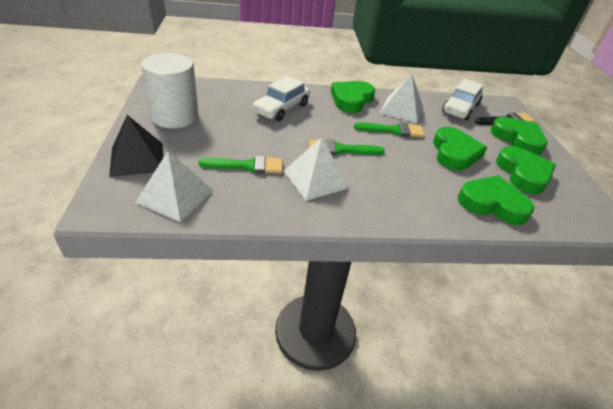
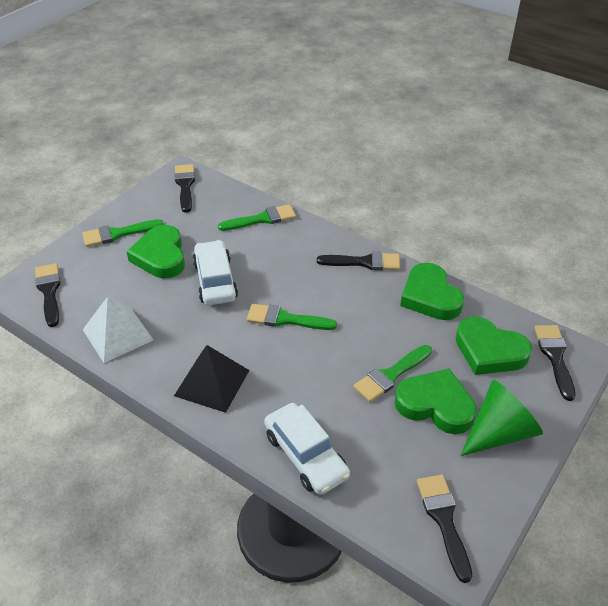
black brush: [475,112,535,125] = 1 -> [35,263,61,327] [175,164,195,213] [317,252,400,271] [417,475,472,583] [534,325,576,401] = 5
green brush: [198,156,282,174] [309,139,385,155] [354,122,424,138] = 3 -> [82,219,164,247] [218,204,296,231] [247,304,337,330] [353,345,432,402] = 4
green cone: none = 0 -> [460,380,543,456] = 1
green heart: [331,81,376,113] [433,127,487,170] [458,175,535,225] [491,117,548,155] [496,146,556,194] = 5 -> [126,225,185,278] [394,369,477,434] [400,263,464,320] [456,317,532,375] = 4
white cylinder: [141,53,199,128] = 1 -> none = 0
white pyramid: [135,151,214,222] [284,137,349,201] [380,74,423,123] = 3 -> [83,296,154,363] = 1

